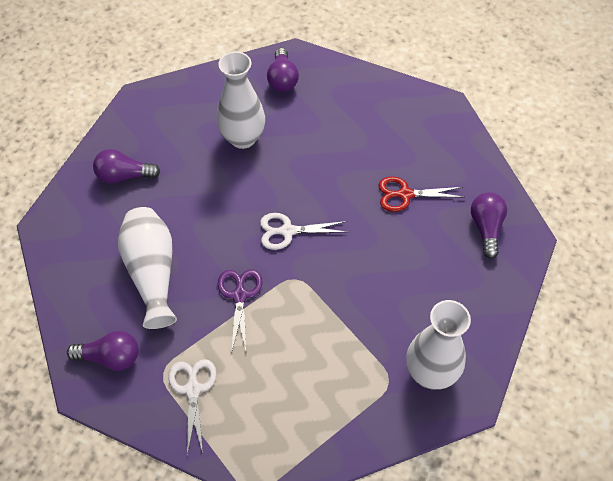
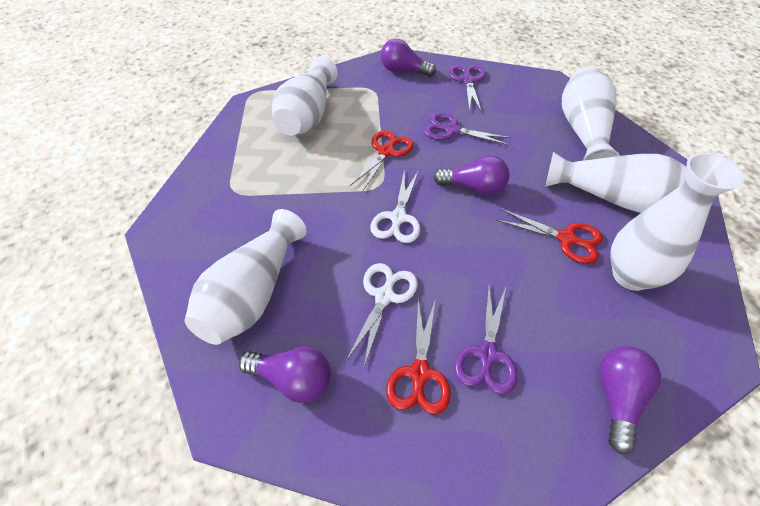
purple scissors: [218,269,263,354] = 1 -> [424,113,512,146] [449,65,486,112] [454,286,518,395] = 3
red scissors: [378,177,463,212] = 1 -> [350,130,414,192] [386,300,451,415] [496,209,603,264] = 3
white vase: [118,207,177,329] [217,52,265,149] [406,300,471,390] = 3 -> [184,209,307,345] [272,57,338,135] [545,152,686,213] [562,67,620,161] [611,153,744,291] = 5

